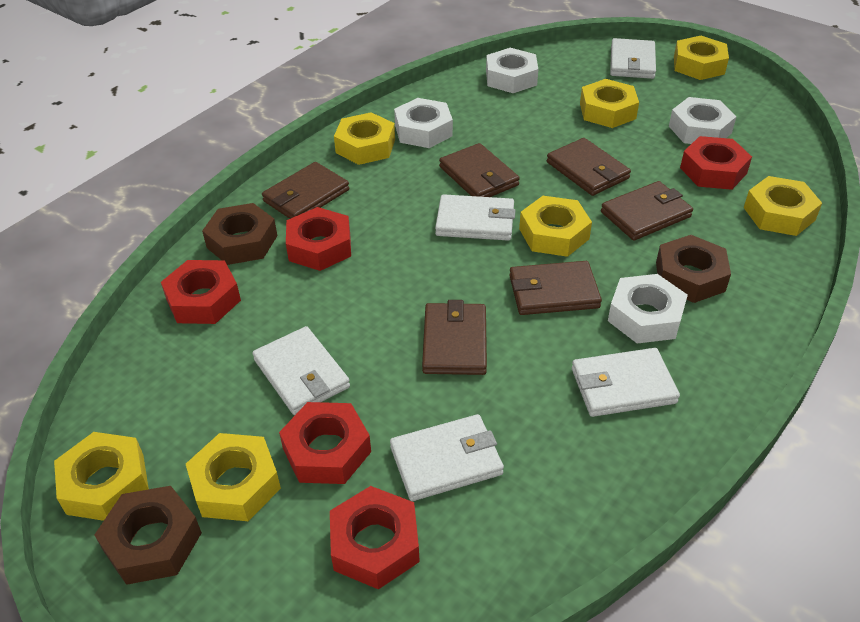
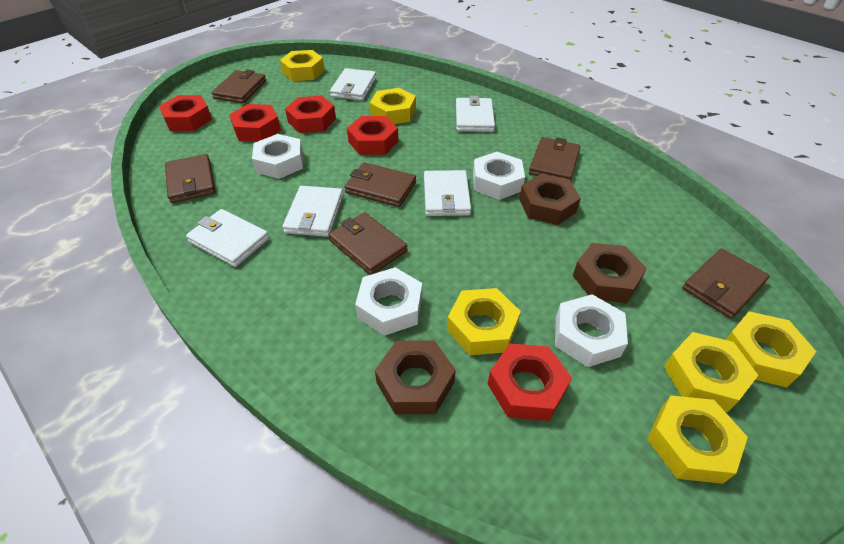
yellow nut: [54,432,149,521] [186,433,281,521] [334,112,395,165] [519,196,592,257] [580,79,639,128] [674,36,729,80] [744,176,822,236] = 7 -> [280,50,325,81] [370,88,416,124] [447,288,521,355] [647,396,748,484] [664,332,758,412] [726,311,816,387] = 6

